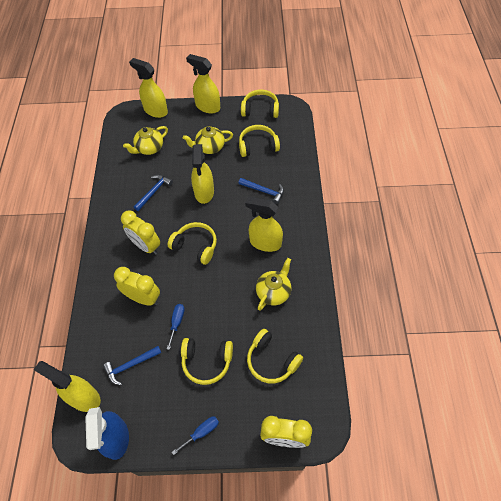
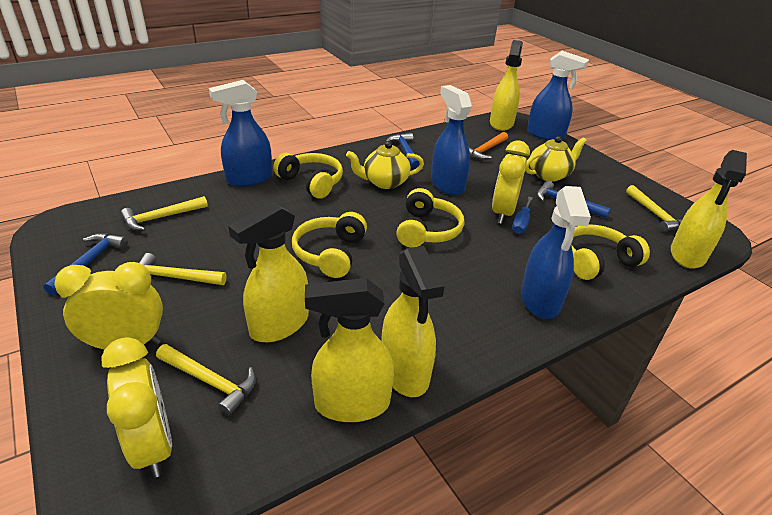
blue screwdriver: [167,304,185,350] [172,416,219,455] = 2 -> [512,197,533,234] = 1
blue spray bottle: [85,407,129,460] = 1 -> [209,80,272,187] [431,85,472,196] [521,186,591,319] [527,51,589,140] = 4
orange hammer: none = 0 -> [469,132,508,160] = 1
yellow hammer: none = 0 -> [121,196,208,231] [139,253,227,285] [156,344,256,416] [626,185,682,232] = 4
yellow headphones: [168,222,217,265] [181,338,233,385] [239,125,280,157] [241,89,279,118] [247,329,303,383] = 5 -> [273,153,343,198] [292,212,367,278] [396,188,464,248] [571,224,650,280] = 4
yellow teapot: [123,126,168,155] [183,126,233,154] [256,258,292,311] = 3 -> [346,141,424,189] [525,136,587,182] = 2

